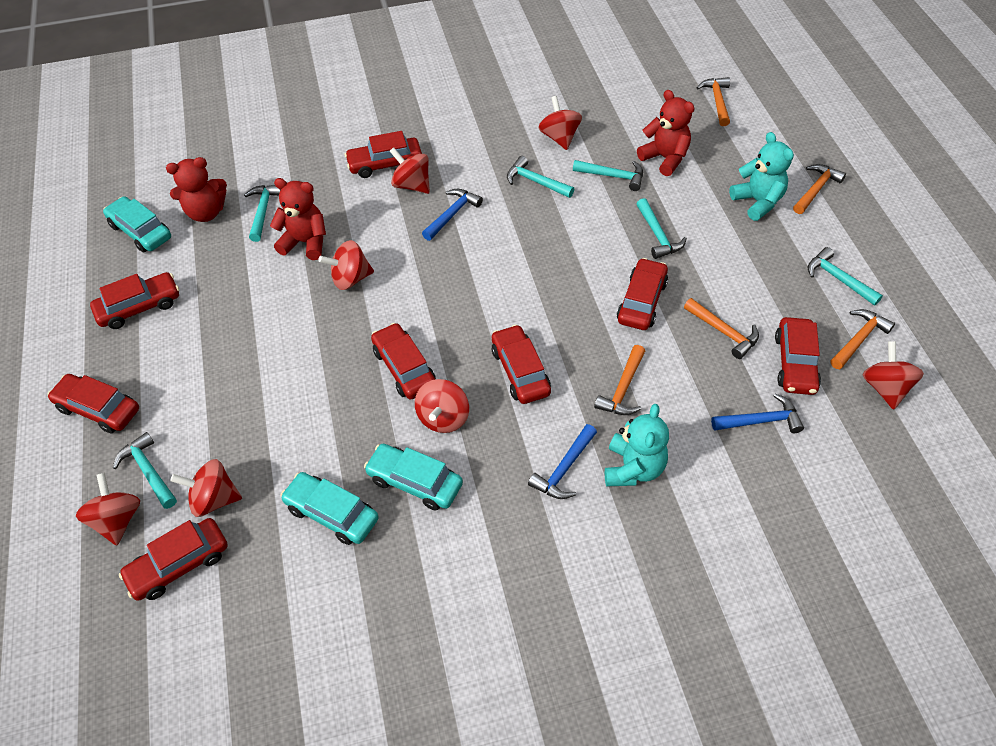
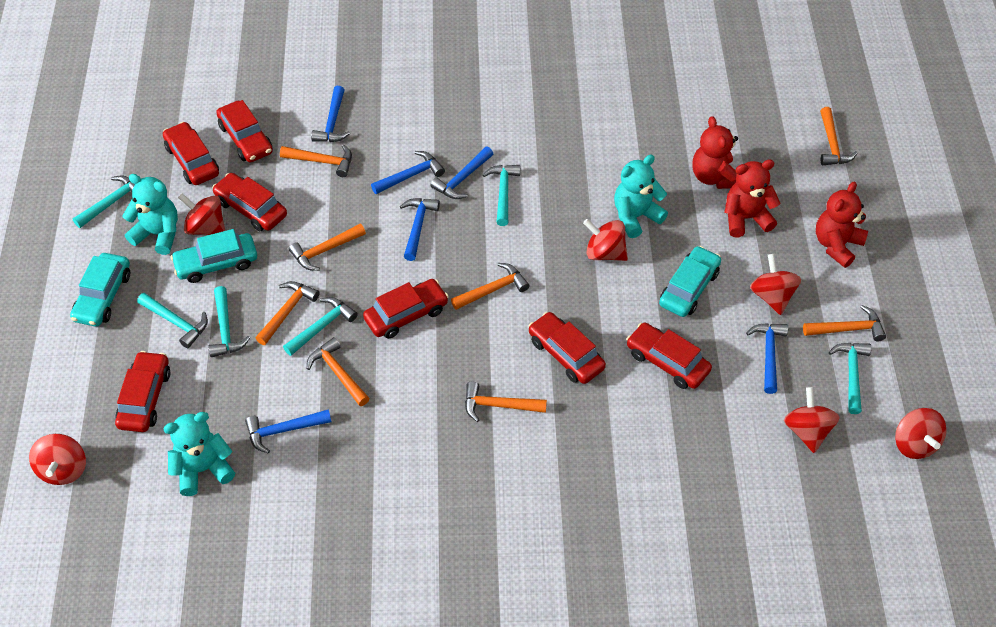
blue hammer: [422,189,483,241] [528,424,597,499] [711,393,804,433] = 3 -> [245,409,331,454] [311,86,350,142] [371,151,445,194] [400,198,440,261] [430,147,493,199] [746,323,788,394] = 6
orange hammer: [594,345,645,415] [684,298,759,359] [696,77,730,126] [793,164,846,214] [830,309,895,369] = 5 -> [256,281,320,345] [280,144,352,177] [289,224,366,271] [307,337,370,406] [451,263,530,310] [465,382,547,422] [803,305,886,341] [820,107,858,165] = 8
red car: [47,374,139,433] [90,272,179,329] [119,518,228,601] [345,131,422,178] [371,323,436,400] [492,324,551,404] [617,258,668,330] [775,317,821,395] = 8 -> [115,351,170,432] [163,122,219,185] [212,173,287,231] [216,100,273,162] [363,279,449,339] [528,312,606,384] [626,322,712,389] = 7
red spinning top: [76,473,140,545] [170,459,242,517] [318,240,374,290] [390,147,430,194] [415,379,469,433] [538,96,582,150] [862,341,924,410] = 7 -> [29,434,86,485] [178,193,225,235] [583,219,628,261] [750,254,801,315] [784,387,840,453] [895,408,946,459] = 6
turquoise teddy bear: [605,404,669,487] [729,132,794,221] = 2 -> [123,174,178,255] [163,412,235,496] [614,155,668,238] = 3

